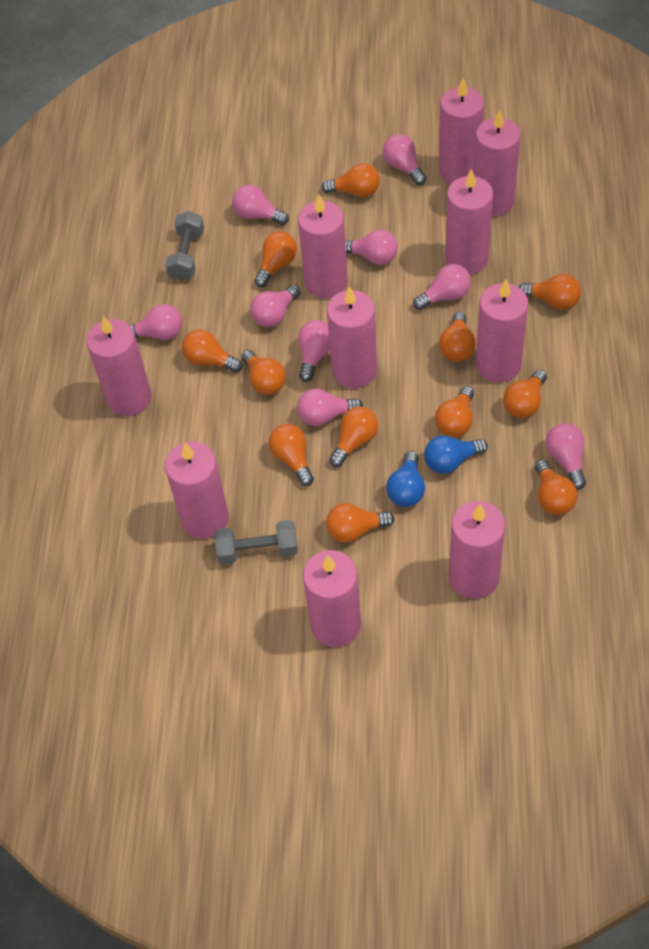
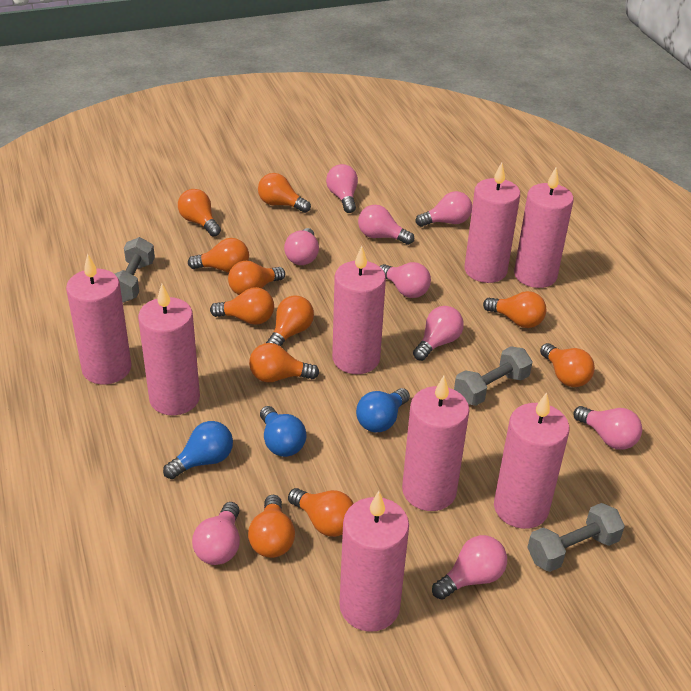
blue light bulb: [386,451,425,507] [424,435,488,474] = 2 -> [163,421,233,479] [260,406,306,457] [356,388,410,432] = 3
grey dumbbell: [165,211,204,281] [215,520,298,565] = 2 -> [115,237,155,303] [454,346,533,406] [527,503,625,572] = 3
orange light bulb: [182,329,242,373] [241,350,286,395] [254,231,297,287] [268,424,314,486] [322,163,380,197] [326,503,394,542] [329,406,378,467] [435,386,474,437] [439,312,476,362] [503,370,547,418] [519,274,581,310] [535,460,578,515] = 12 -> [178,189,221,237] [188,238,249,273] [210,287,274,325] [228,261,285,295] [248,495,295,558] [249,343,319,382] [258,173,311,213] [266,295,314,346] [288,488,354,537] [483,291,546,328] [540,343,595,387] = 11
pink candle: [86,316,152,416] [165,442,229,539] [298,194,348,299] [303,550,361,647] [327,286,377,388] [439,78,484,184] [445,169,493,275] [449,501,505,599] [474,110,521,216] [476,280,528,382] = 10 -> [66,254,131,385] [138,284,200,415] [332,246,386,374] [340,491,409,632] [402,376,470,511] [464,162,520,283] [494,392,570,529] [514,168,574,288] = 8

